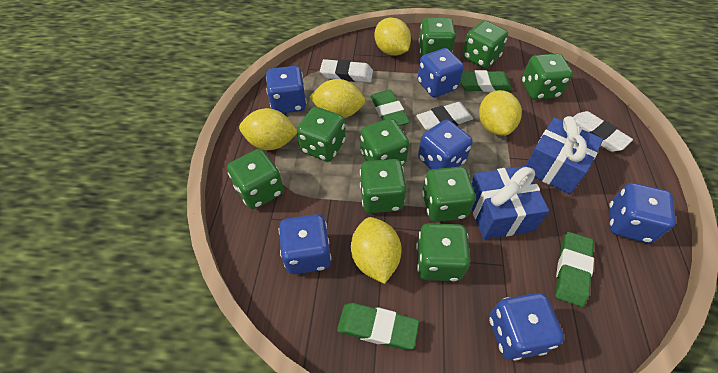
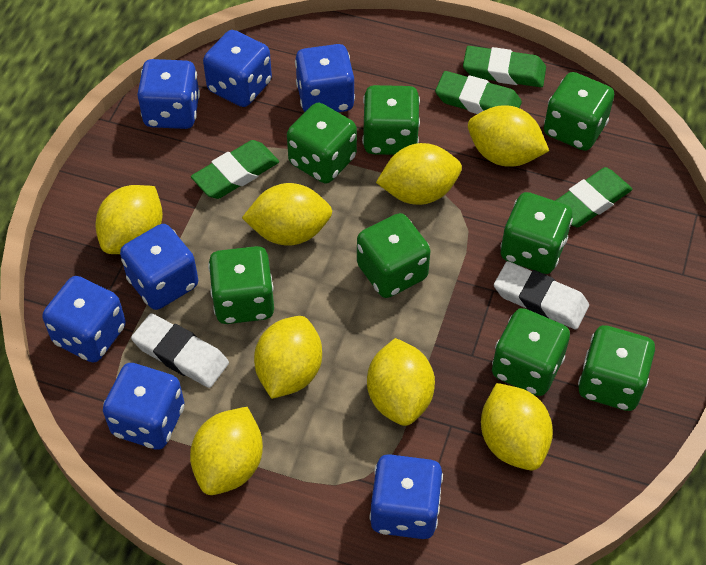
blue dice: [266,66,307,113] [279,214,331,274] [418,48,464,97] [418,120,473,170] [489,293,564,361] [609,183,676,243] = 6 -> [42,276,126,363] [103,363,184,450] [120,224,198,310] [137,59,200,129] [203,30,272,107] [295,44,355,112] [370,454,443,539] = 7
blue gift: [471,166,549,239] [525,116,603,194] = 2 -> none = 0
green dice: [227,149,284,209] [297,107,345,162] [360,118,409,165] [360,159,407,213] [416,223,471,281] [419,18,456,57] [422,167,476,222] [463,20,508,68] [522,53,573,100] = 9 -> [208,246,274,324] [287,103,357,183] [357,213,431,298] [362,85,420,155] [492,308,570,396] [500,192,573,274] [544,72,614,151] [578,325,655,411] = 8
white eraser: [320,59,373,82] [416,102,473,131] [574,111,633,152] = 3 -> [131,313,229,388] [494,261,589,330] = 2
yellow lemon: [239,108,297,150] [309,79,365,118] [351,217,402,284] [374,18,411,56] [479,90,522,136] = 5 -> [95,185,163,254] [190,407,263,495] [242,183,332,246] [254,316,322,399] [367,338,435,426] [376,143,462,205] [468,105,549,167] [481,383,553,471] = 8

